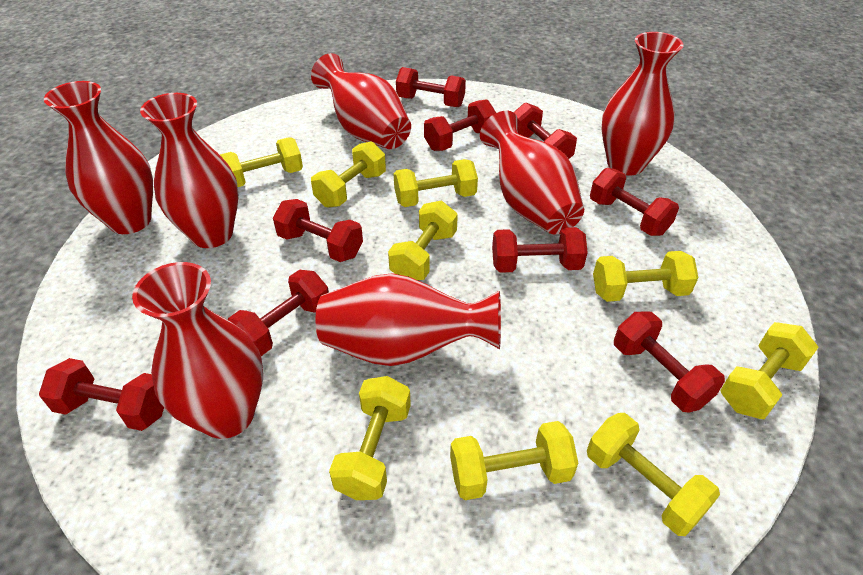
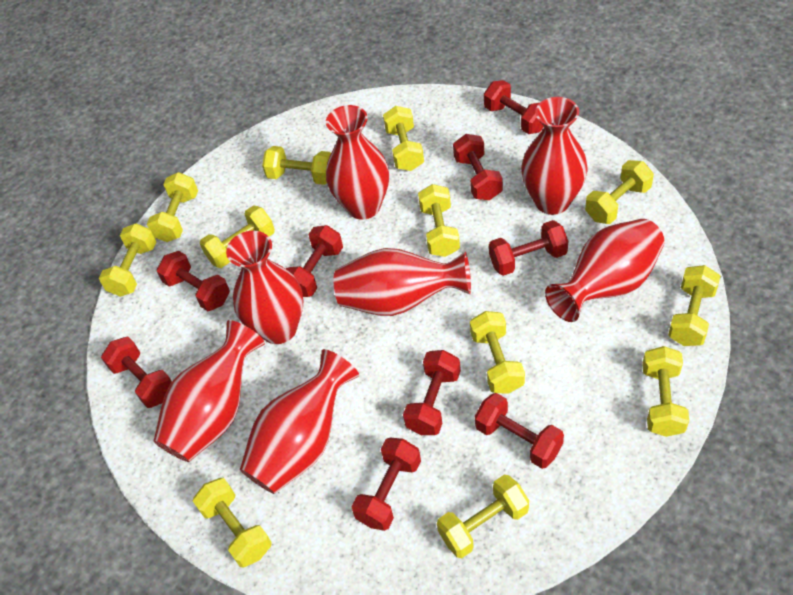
yellow dumbbell: [220,137,303,187] [311,141,386,207] [329,376,411,500] [388,201,458,280] [394,159,478,207] [450,421,578,500] [587,413,720,536] [593,251,698,302] [720,322,819,419] = 9 -> [99,223,156,297] [147,172,198,242] [193,478,272,567] [200,205,275,268] [262,146,331,185] [383,106,424,171] [418,184,460,257] [437,475,529,558] [470,311,525,394] [585,160,654,224] [642,346,689,437] [668,265,720,346] = 12

